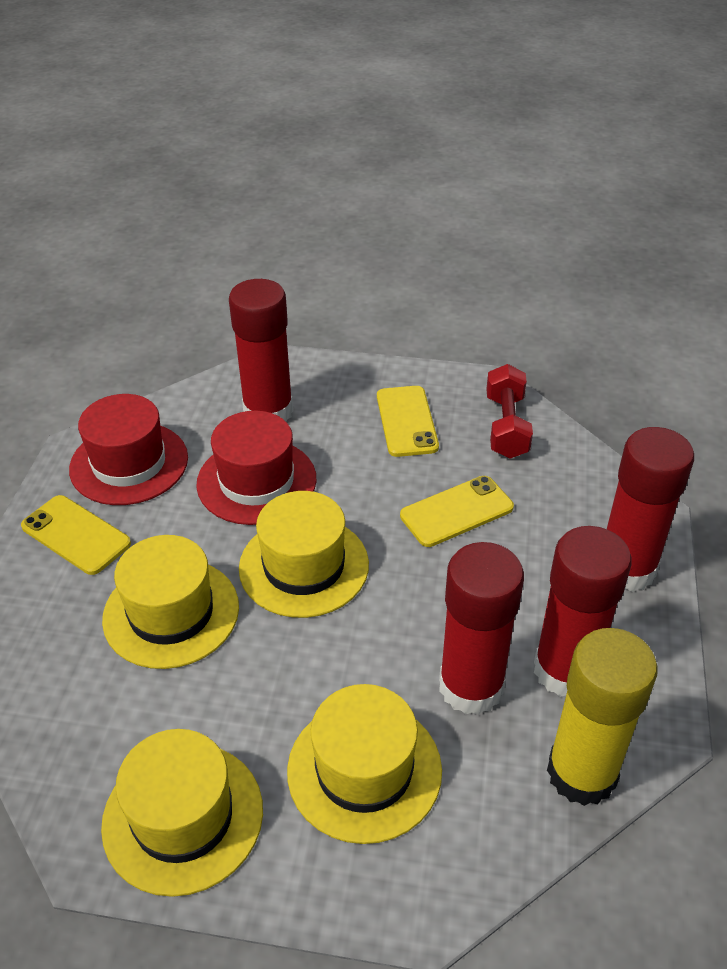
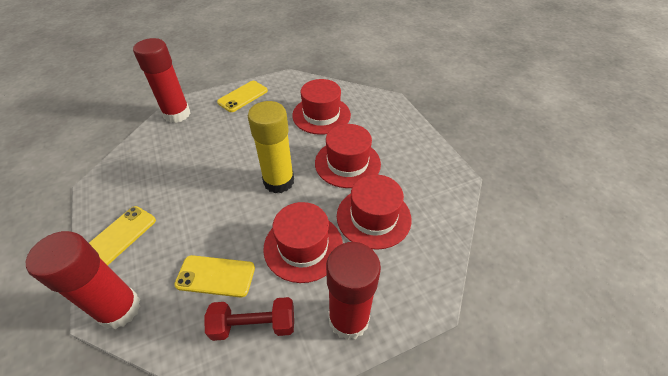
red glue stick: [229,279,294,422] [439,542,524,715] [534,526,632,697] [607,427,694,592] = 4 -> [25,231,141,329] [133,38,190,123] [326,242,381,340] = 3
red hat: [69,394,188,505] [196,411,317,525] = 2 -> [263,202,343,283] [292,79,351,135] [315,124,381,188] [337,174,412,250] = 4
yellow hat: [101,729,263,897] [102,535,239,669] [239,491,369,618] [287,684,442,844] = 4 -> none = 0

